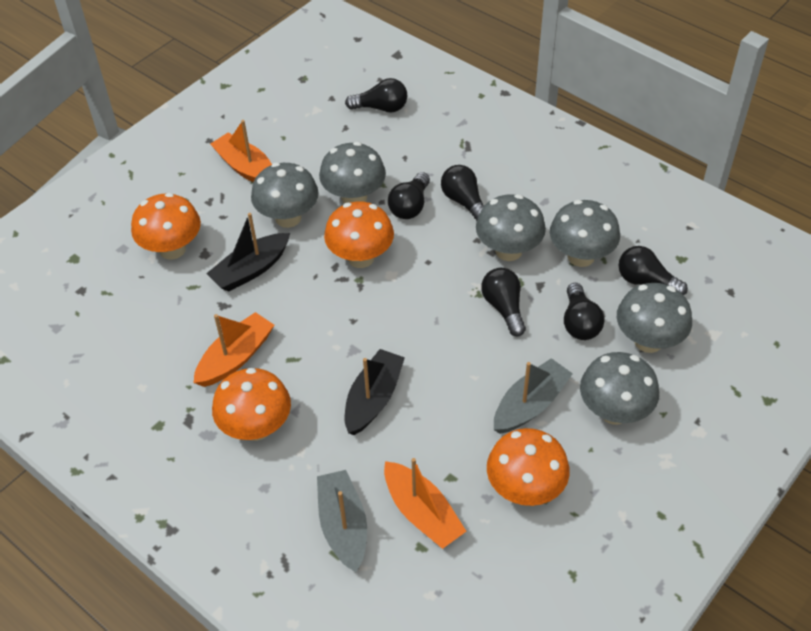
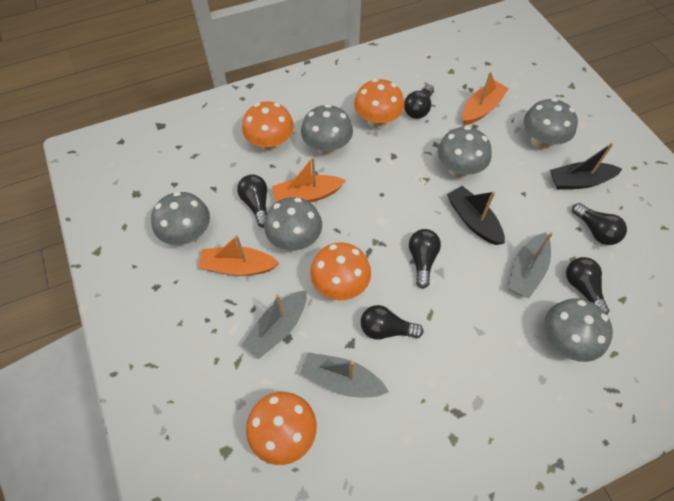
grey boat: [317,470,367,572] [494,358,573,434] = 2 -> [241,290,307,359] [300,352,389,397] [508,232,553,298] = 3

